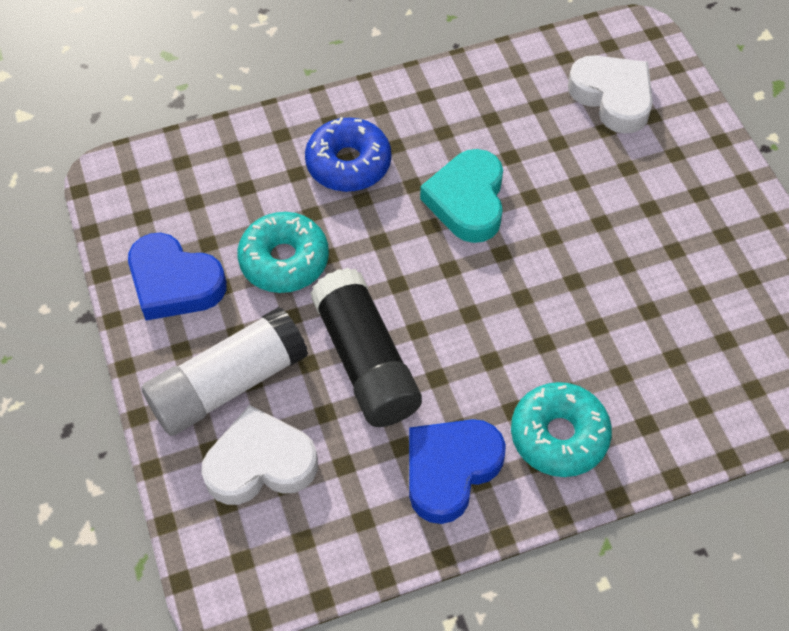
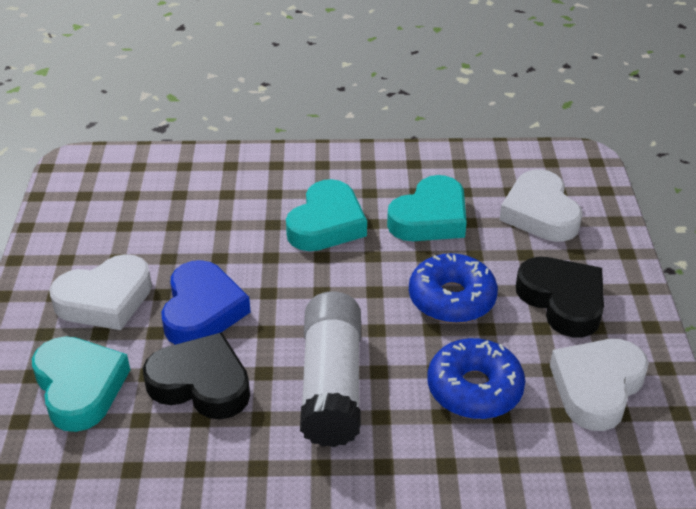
black glue stick: [310,268,422,427] = 1 -> none = 0
black heart: none = 0 -> [143,332,250,419] [516,257,604,337] = 2
blue donut: [305,117,391,192] = 1 -> [409,253,498,323] [427,338,525,419] = 2
blue heart: [128,233,227,320] [409,419,506,524] = 2 -> [161,260,251,345] = 1
turquoise donut: [237,212,329,293] [511,382,612,477] = 2 -> none = 0
turquoise heart: [420,149,503,243] = 1 -> [32,336,130,432] [286,179,367,251] [387,175,467,241] = 3
white heart: [201,405,318,505] [568,55,653,134] = 2 -> [49,254,152,330] [499,169,583,242] [550,339,649,431] = 3

